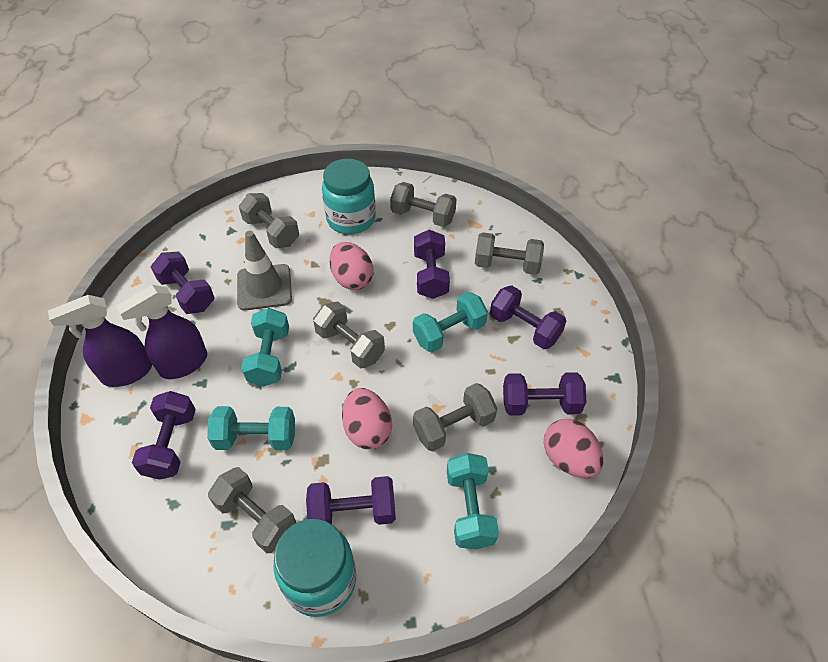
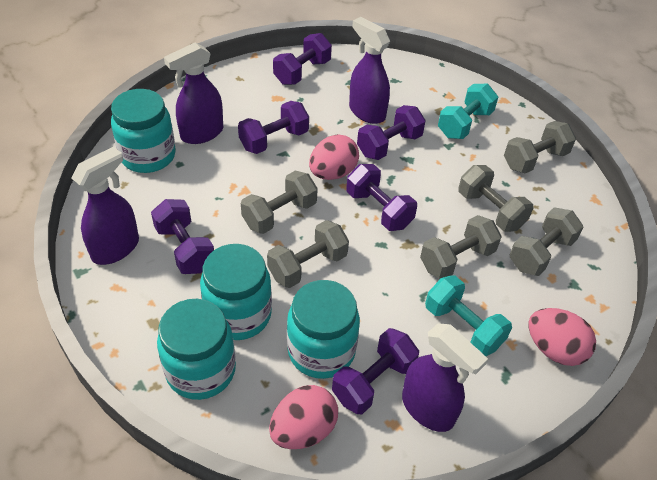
grey traffic cone: [237,231,292,310] = 1 -> none = 0
purple spray bottle: [48,295,152,387] [116,285,207,379] = 2 -> [71,147,139,265] [164,42,223,144] [349,17,390,124] [402,323,488,432] = 4
turquoise dumbbell: [207,406,295,450] [241,308,289,386] [413,292,488,352] [447,453,499,549] = 4 -> [425,275,512,356] [438,84,498,139] = 2
turquoise jar: [274,519,356,617] [322,159,376,234] = 2 -> [111,89,176,173] [157,299,236,400] [200,244,272,340] [287,280,360,379] = 4

